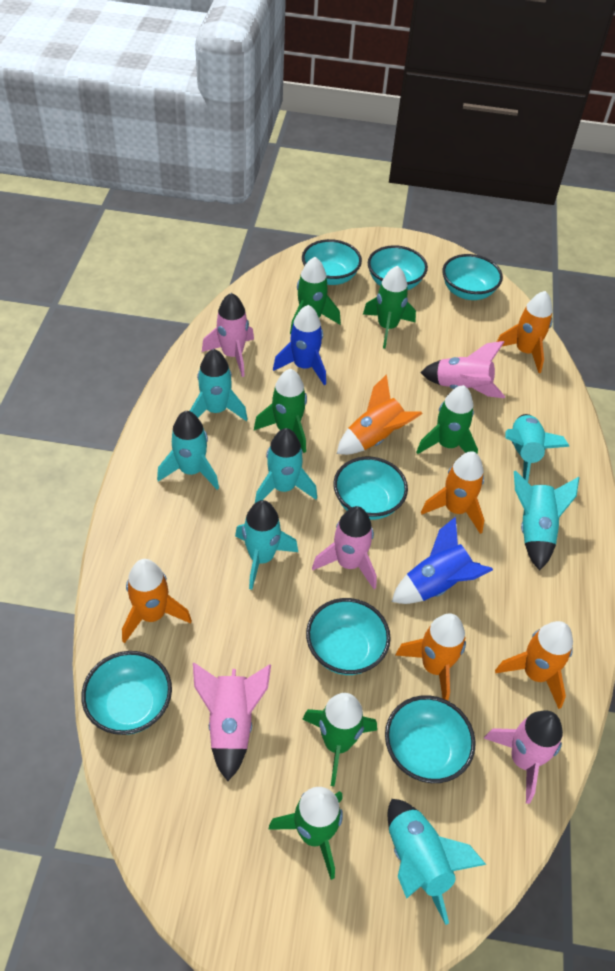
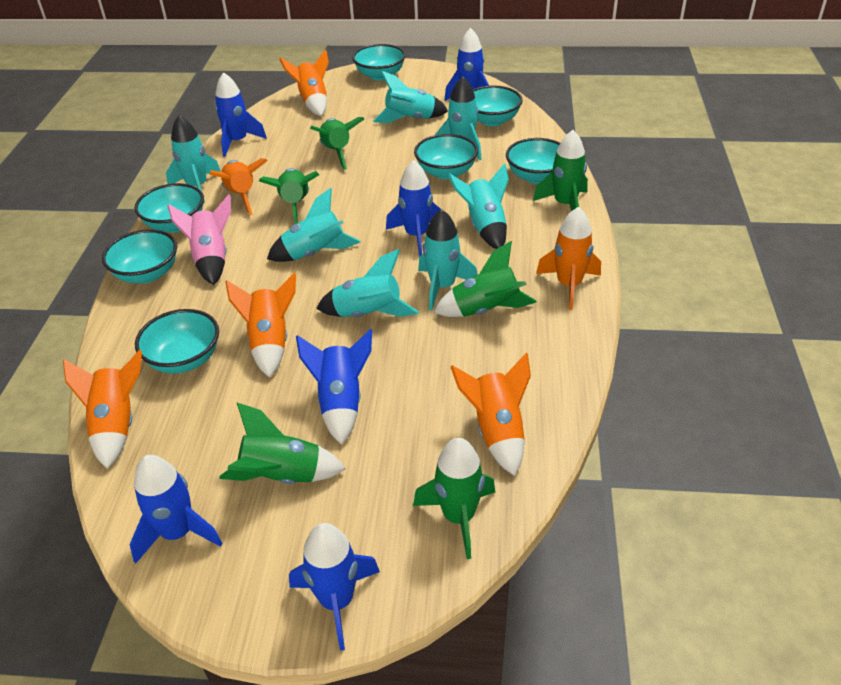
blue rocket: [273,305,326,385] [392,517,493,604] = 2 -> [130,455,222,564] [215,72,267,157] [289,523,380,651] [296,329,372,445] [386,160,441,257] [444,28,489,101] = 6
pink rocket: [193,663,271,781] [202,293,254,377] [312,506,377,589] [420,341,505,398] [484,710,563,804] = 5 -> [167,194,231,285] = 1

